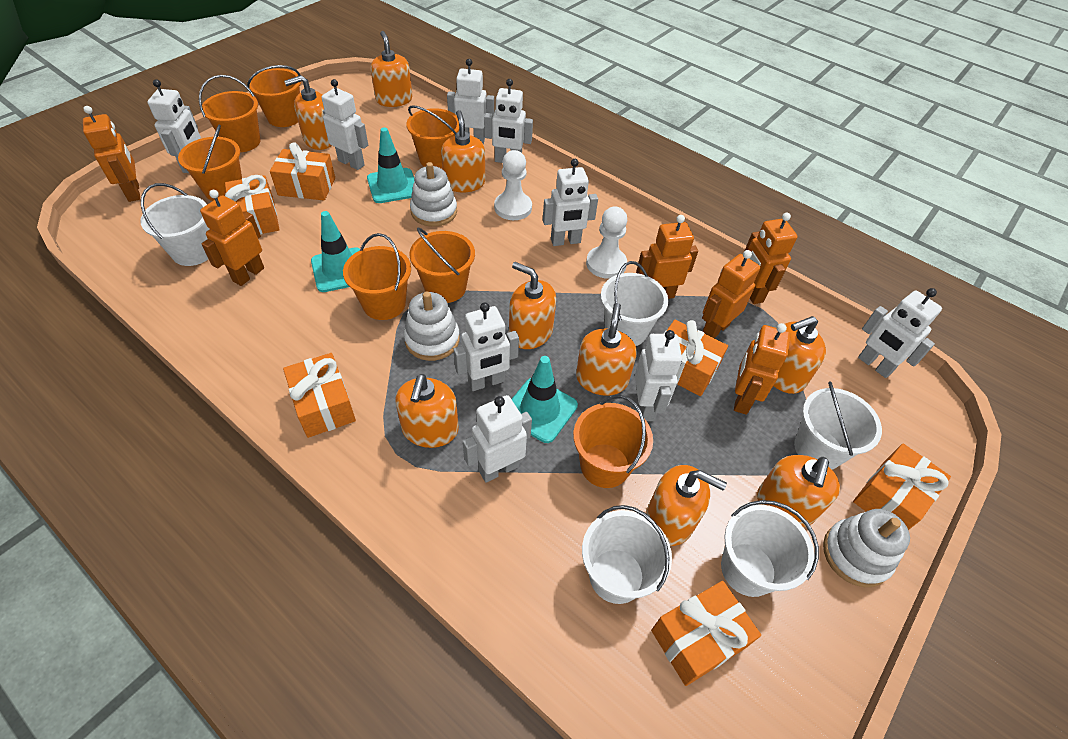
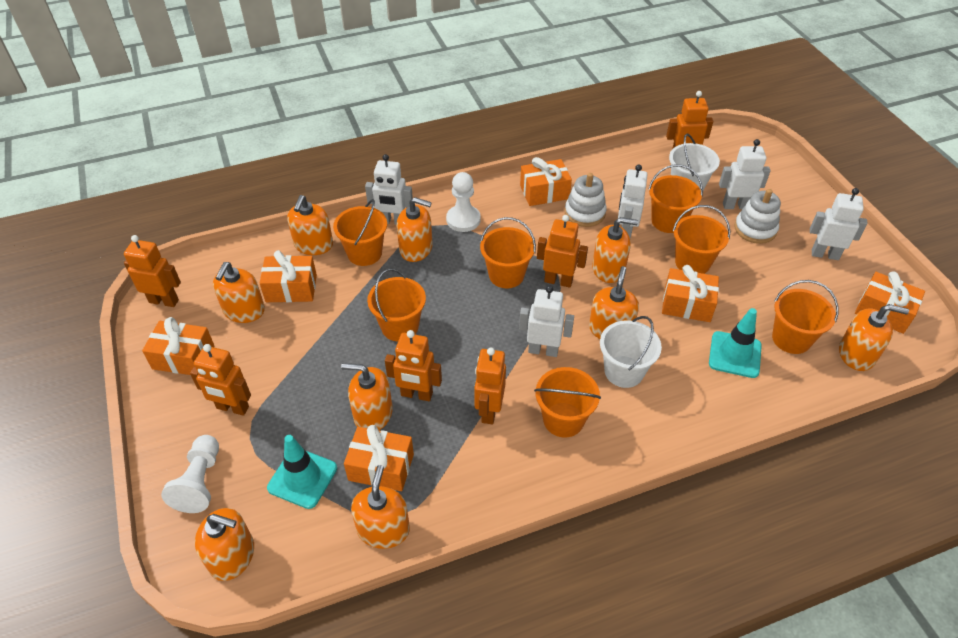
turquoise traffic cone: [311,211,360,292] [367,127,414,203] [512,356,578,443] = 3 -> [267,435,337,509] [709,308,762,378] = 2
white bucket: [140,183,209,266] [582,505,672,604] [601,261,669,346] [721,500,819,597] [794,381,882,469] = 5 -> [600,316,662,388] [669,134,720,190] = 2
white robot: [147,79,201,173] [321,79,368,170] [447,59,494,144] [454,302,519,391] [463,395,532,483] [484,79,533,163] [543,159,598,246] [635,330,682,421] [858,288,942,378] = 9 -> [365,154,413,225] [519,285,574,357] [618,165,648,239] [719,139,771,209] [810,188,867,260] = 5
white stacking toy: [404,292,460,361] [410,162,457,227] [823,509,910,587] = 3 -> [565,173,607,227] [734,189,781,244] = 2

